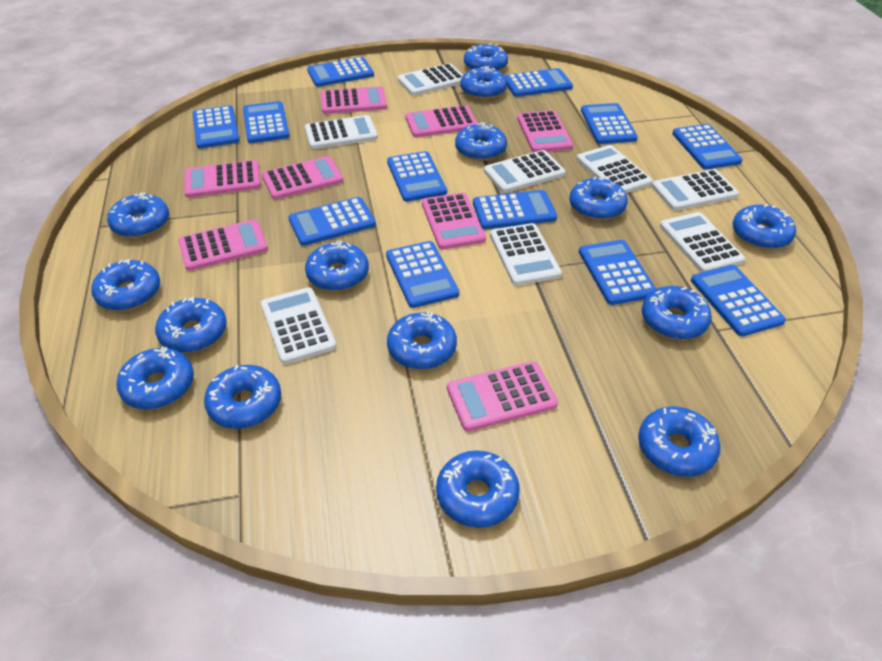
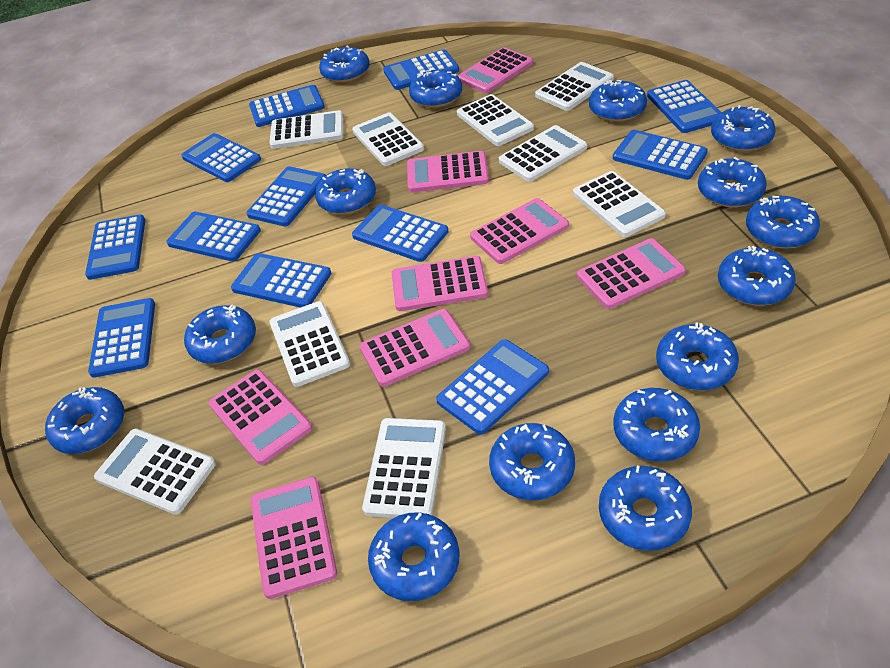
white calculator: [261,287,336,364] [305,115,378,149] [398,63,463,96] [484,150,566,193] [490,223,562,286] [576,145,653,193] [652,169,739,211] [660,212,745,273] = 8 -> [94,428,216,515] [269,301,350,387] [270,110,344,149] [352,112,424,166] [362,418,446,518] [457,94,534,146] [499,125,587,182] [535,62,614,111] [573,171,666,237] = 9

